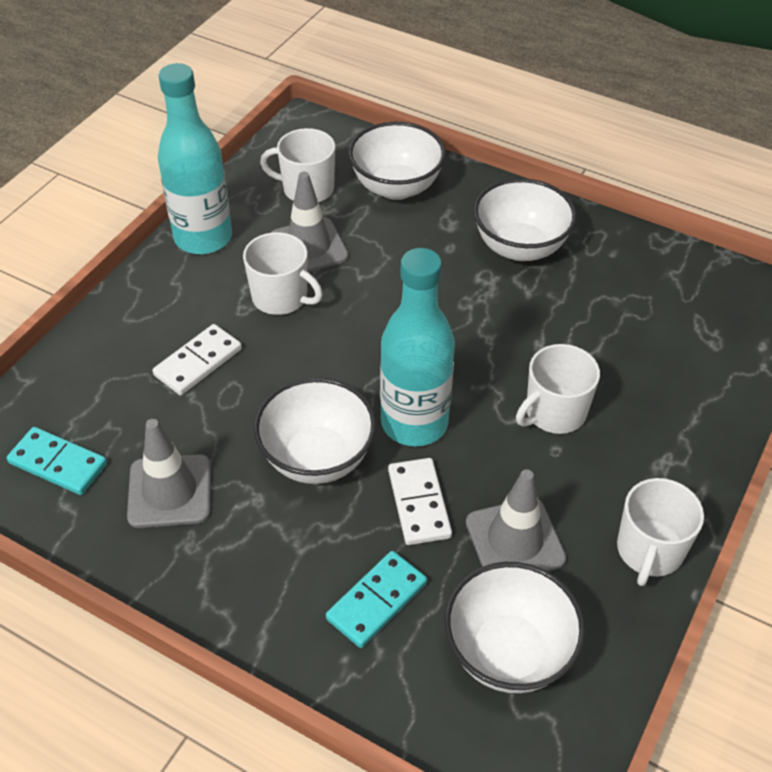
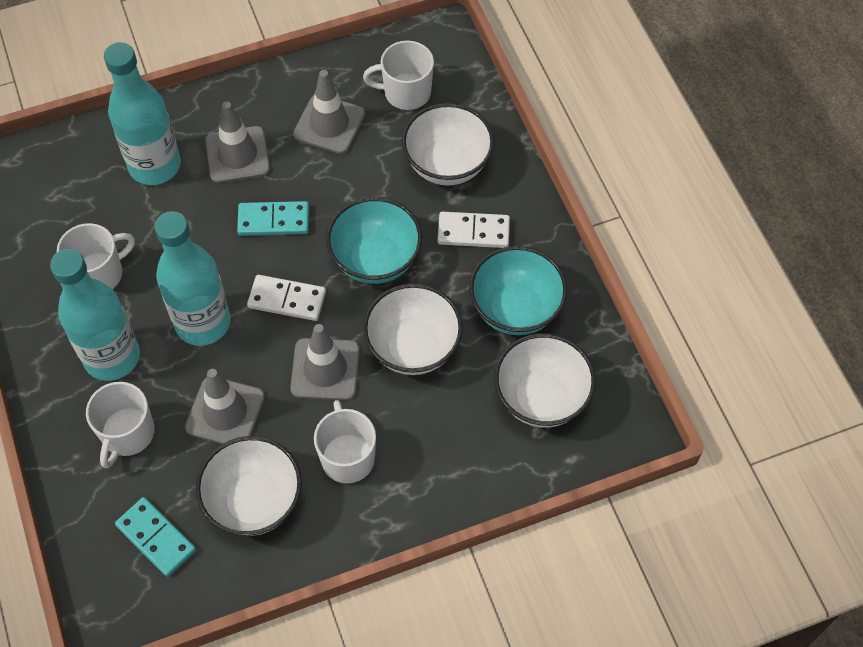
grey traffic cone: [127,419,211,528] [270,172,349,272] [466,469,566,571] = 3 -> [185,369,265,444] [205,101,270,183] [290,324,360,400] [293,70,365,154] = 4
turquoise bottle: [158,63,232,254] [380,248,455,446] = 2 -> [50,249,140,381] [104,42,181,185] [155,211,231,346] = 3
turquoise bowl: none = 0 -> [326,197,422,284] [469,246,567,335] = 2

